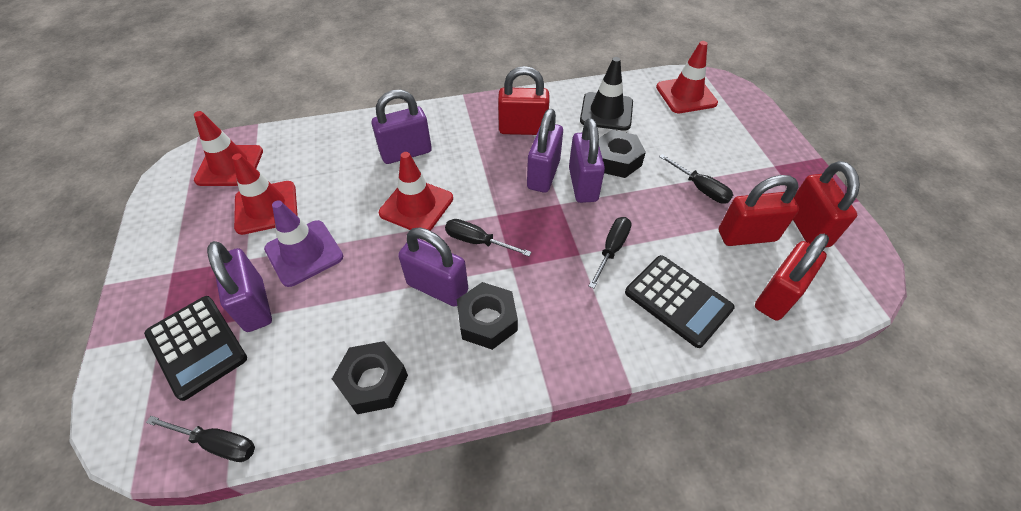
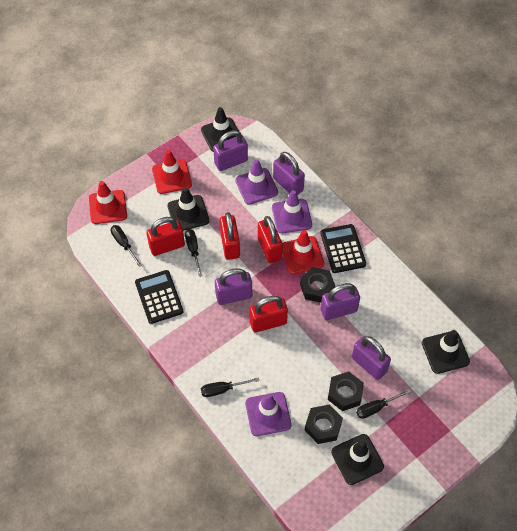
black traffic cone: [580,57,633,131] = 1 -> [167,187,209,231] [201,107,239,152] [331,434,384,485] [422,330,470,374] = 4
purple traffic cone: [264,200,343,287] = 1 -> [235,160,278,205] [245,392,291,436] [272,190,312,234] = 3
red traffic cone: [194,111,263,186] [232,154,298,235] [379,152,453,231] [656,41,718,113] = 4 -> [89,181,127,224] [152,150,192,194] [282,230,324,274] = 3

